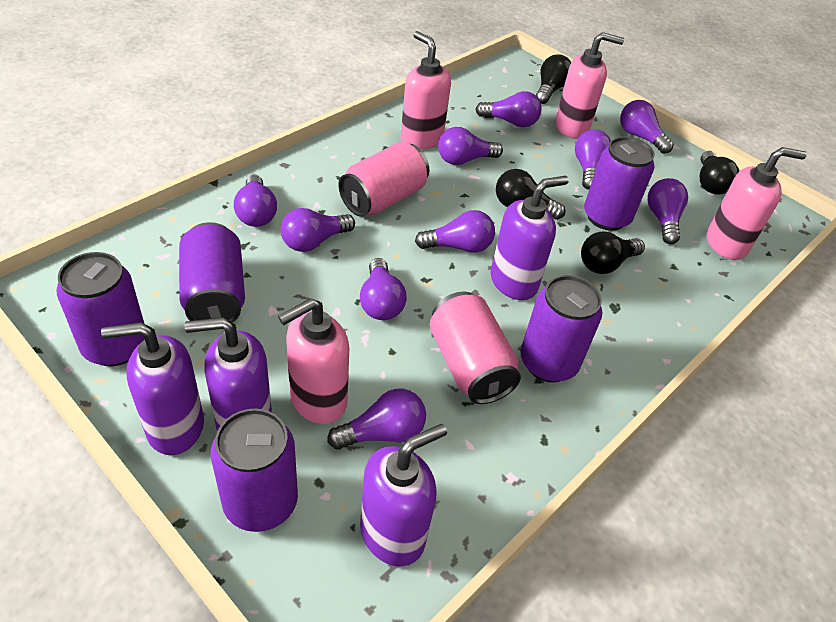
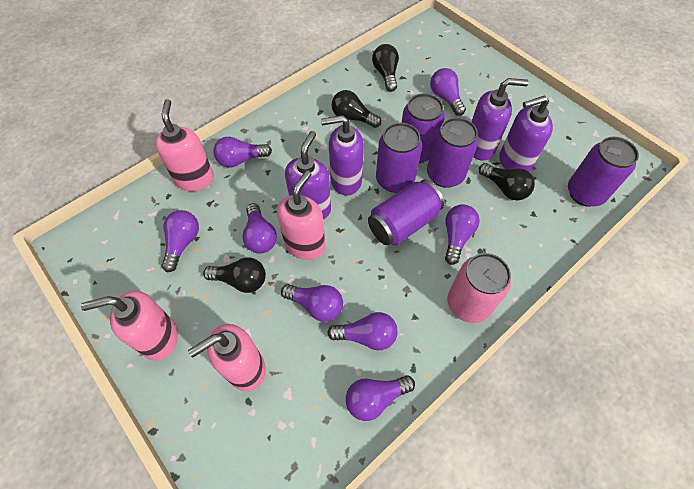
pink can: [338,142,430,217] [430,292,521,404] = 2 -> [447,253,511,323] = 1
purple light bulb: [234,174,277,227] [281,208,355,252] [327,388,426,450] [360,258,407,320] [415,210,495,253] [438,127,503,165] [475,91,542,127] [575,129,611,190] [620,100,674,154] [647,178,688,244] = 10 -> [161,210,199,272] [213,137,272,167] [242,203,277,253] [281,284,343,322] [327,312,397,351] [346,375,415,421] [430,68,466,116] [445,204,480,265] = 8

